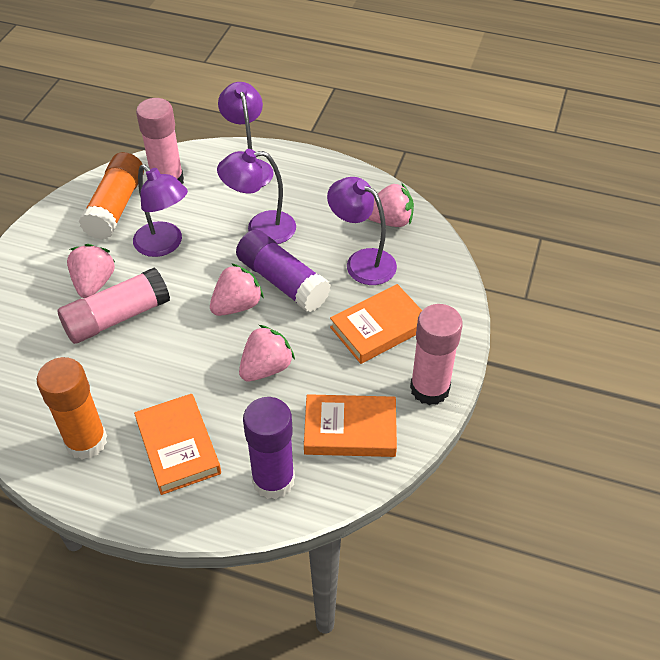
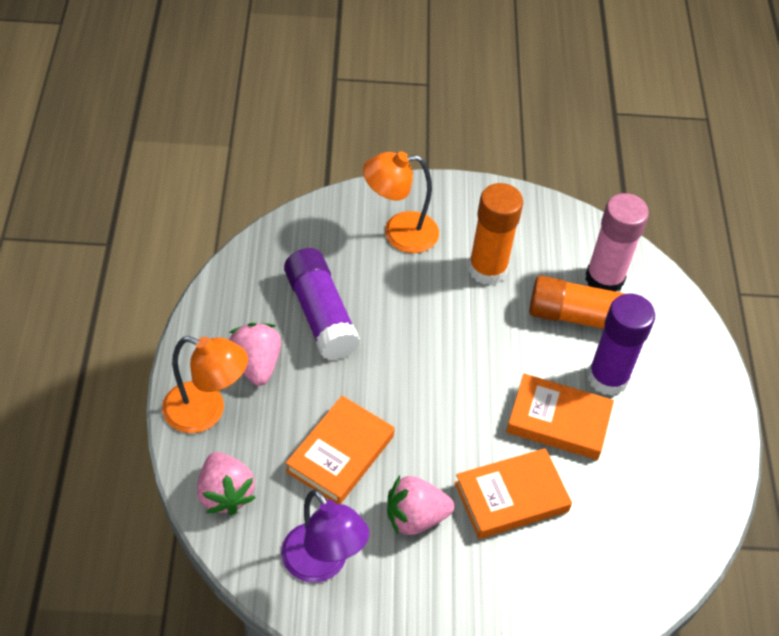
orange lamp: none = 0 -> [162,336,248,433] [363,152,439,253] = 2
pink glue stick: [58,267,170,344] [136,98,184,184] [410,304,463,405] = 3 -> [585,193,649,292] = 1
pink strawberry: [67,244,115,298] [210,263,264,316] [239,325,295,381] [368,183,414,227] = 4 -> [197,452,256,515] [229,323,281,386] [387,475,454,535] = 3
purple lamp: [133,164,188,257] [217,149,296,244] [218,82,274,188] [327,177,397,285] = 4 -> [281,489,369,583] = 1

